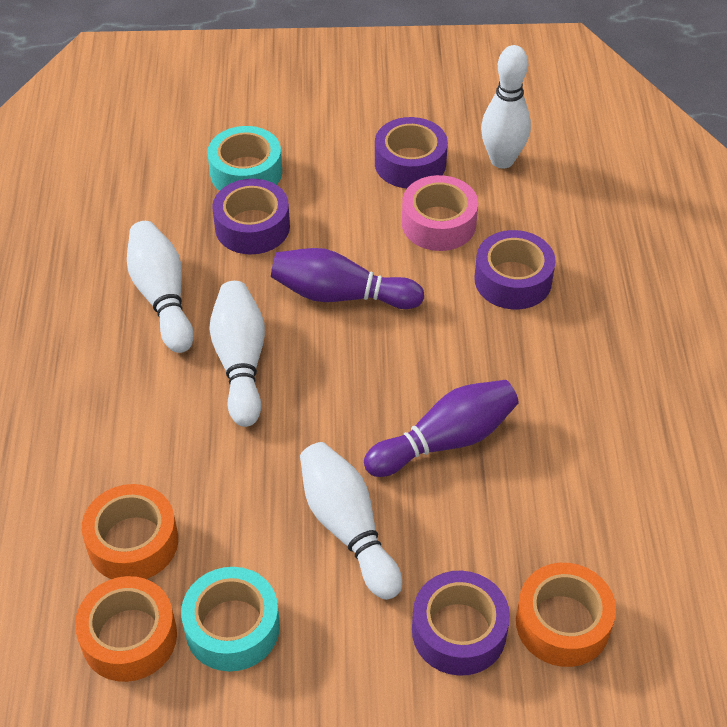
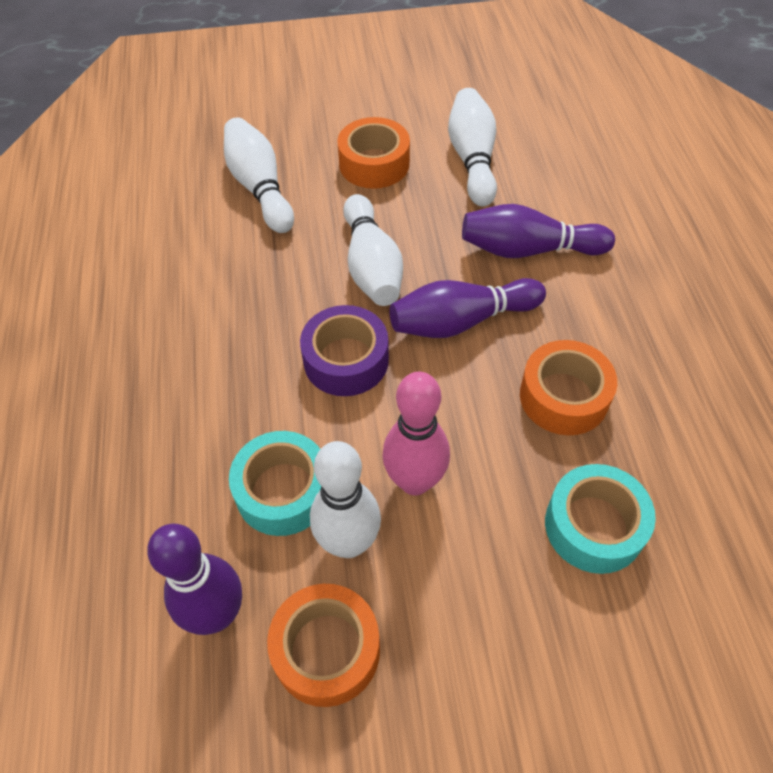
pink bowling pin: none = 0 -> [382,372,450,496] = 1
pink tape: [402,175,478,251] = 1 -> none = 0
purple bowling pin: [271,248,424,309] [364,380,519,477] = 2 -> [147,524,242,635] [389,278,546,338] [462,204,615,258] = 3
purple tape: [212,179,290,254] [375,117,448,188] [412,571,510,676] [474,230,556,309] = 4 -> [300,305,389,396] = 1

